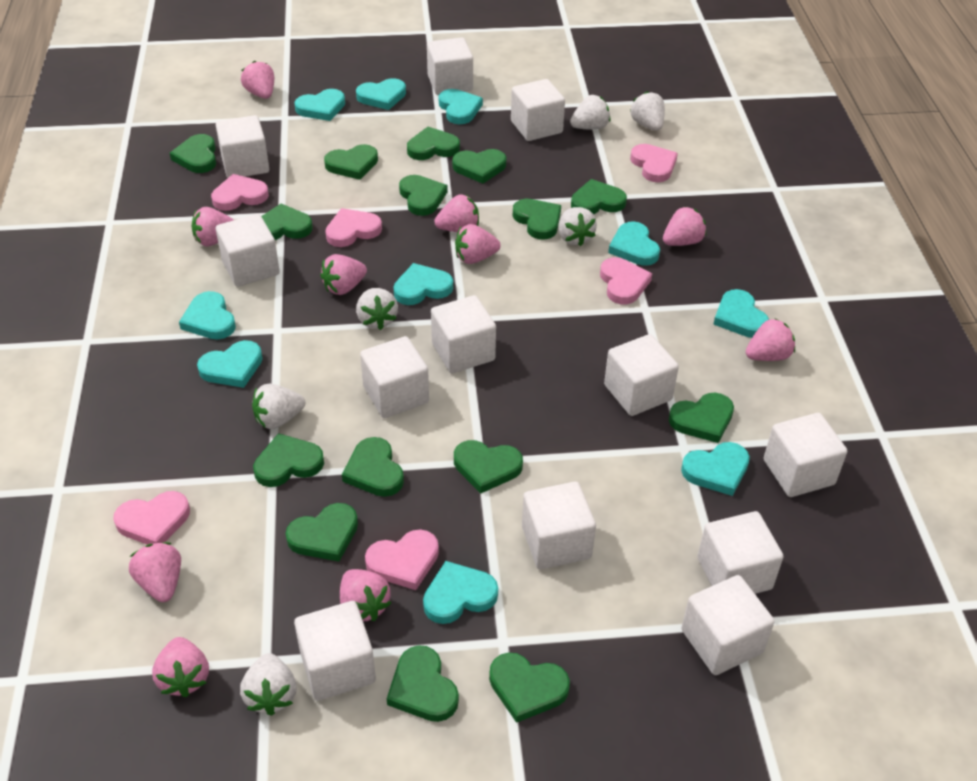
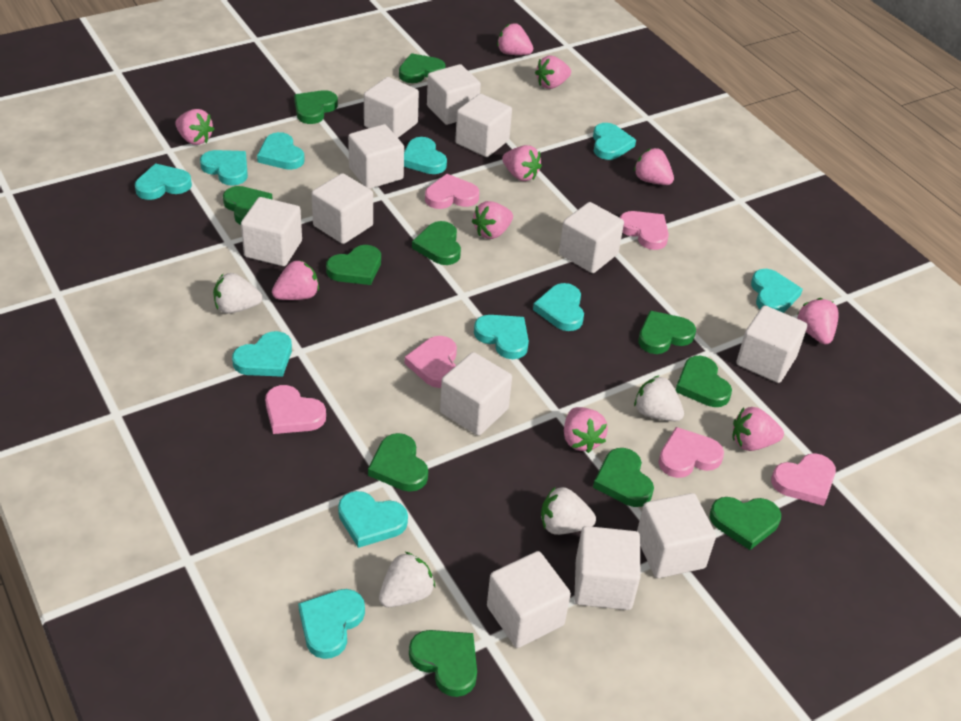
green heart: [170,134,216,173] [253,433,324,487] [261,204,313,240] [285,503,358,561] [324,144,378,180] [342,437,404,497] [387,645,459,722] [399,175,447,216] [407,127,460,160] [452,149,506,184] [454,440,523,493] [489,653,570,723] [513,199,561,240] [571,179,627,214] [669,393,734,443] = 15 -> [223,186,273,225] [294,90,338,124] [326,245,381,285] [368,433,428,492] [399,53,446,83] [409,630,477,697] [412,221,461,265] [593,448,654,507] [638,311,696,354] [676,356,732,407] [710,497,781,550] = 11
turquoise heart: [179,291,236,340] [197,340,263,388] [294,89,345,121] [356,78,406,110] [393,263,453,305] [423,561,498,624] [439,89,483,124] [608,221,660,266] [681,442,750,496] [713,289,769,338] = 10 -> [135,163,192,200] [200,150,248,186] [232,331,292,377] [257,132,305,170] [298,589,365,659] [338,491,408,548] [404,137,447,174] [474,315,529,359] [533,283,584,331] [593,123,636,160] [751,269,803,313] = 11
white strawberry: [240,653,297,716] [252,384,305,429] [356,288,398,330] [558,207,597,246] [570,95,611,130] [630,91,665,131] = 6 -> [213,273,262,314] [379,552,435,607] [541,486,596,535] [634,375,684,421] = 4

